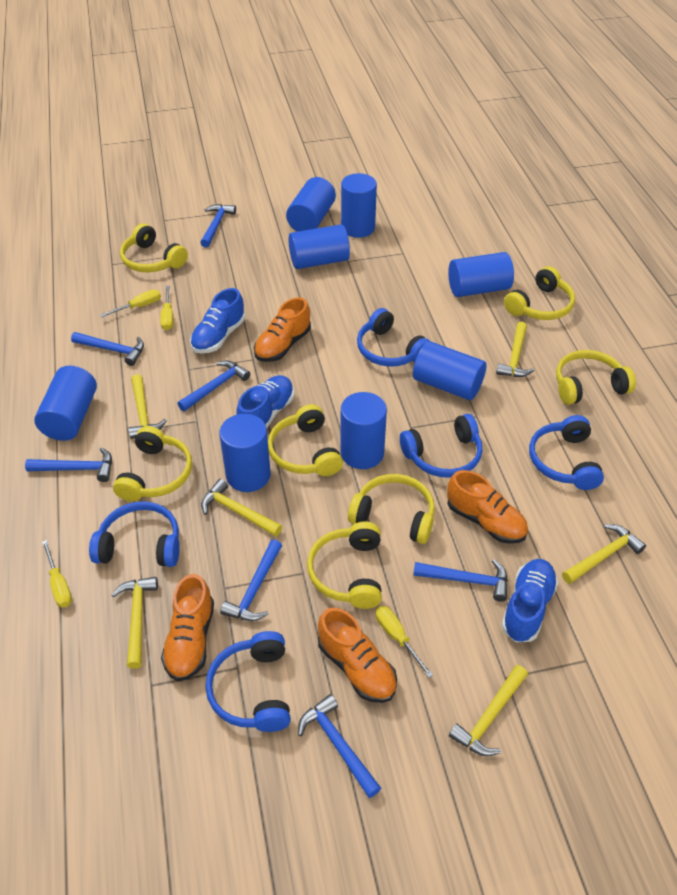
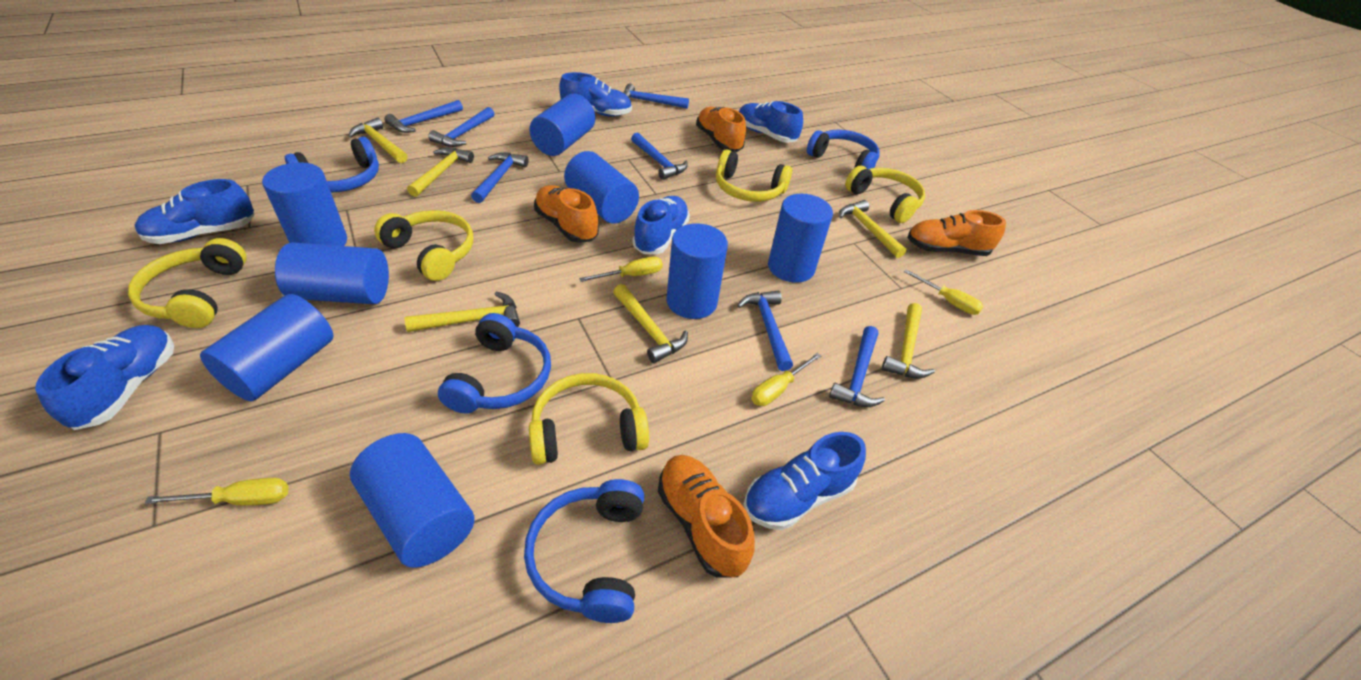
blue headphones: [89,501,180,567] [206,631,291,732] [357,308,429,367] [400,414,483,478] [529,415,604,490] = 5 -> [285,137,379,192] [438,313,551,413] [524,479,644,623] [807,130,880,169] = 4
blue shoe: [190,288,245,353] [236,375,294,428] [502,559,558,642] = 3 -> [35,325,174,430] [135,179,255,244] [559,72,632,117] [632,196,690,254] [739,101,803,143] [743,432,866,530] = 6
yellow headphones: [113,426,192,502] [120,223,188,272] [268,404,343,476] [307,522,382,609] [348,474,435,544] [504,266,575,320] [556,350,636,405] = 7 -> [128,238,247,328] [374,210,473,281] [529,373,649,465] [716,150,792,202] [845,166,925,223] = 5

